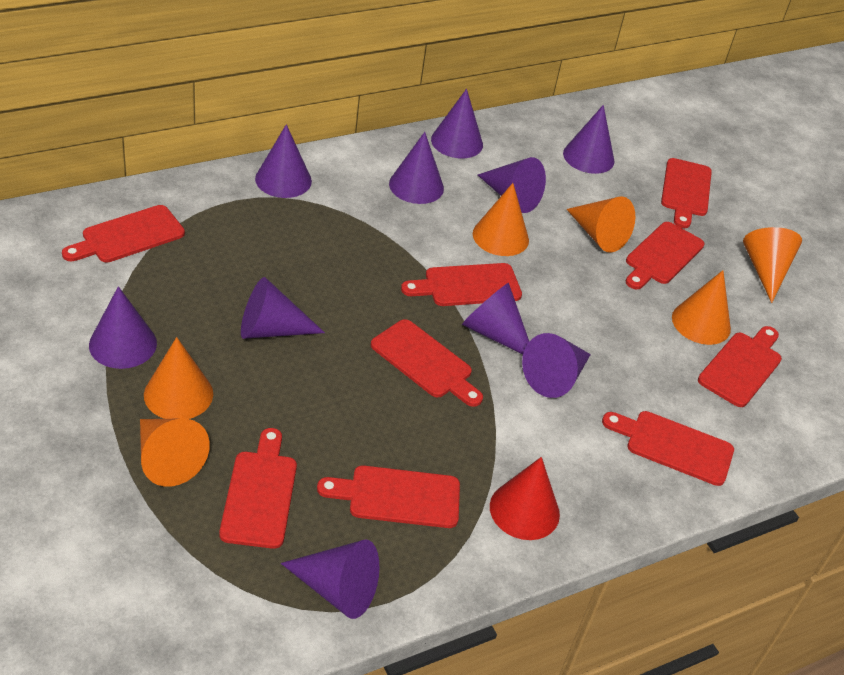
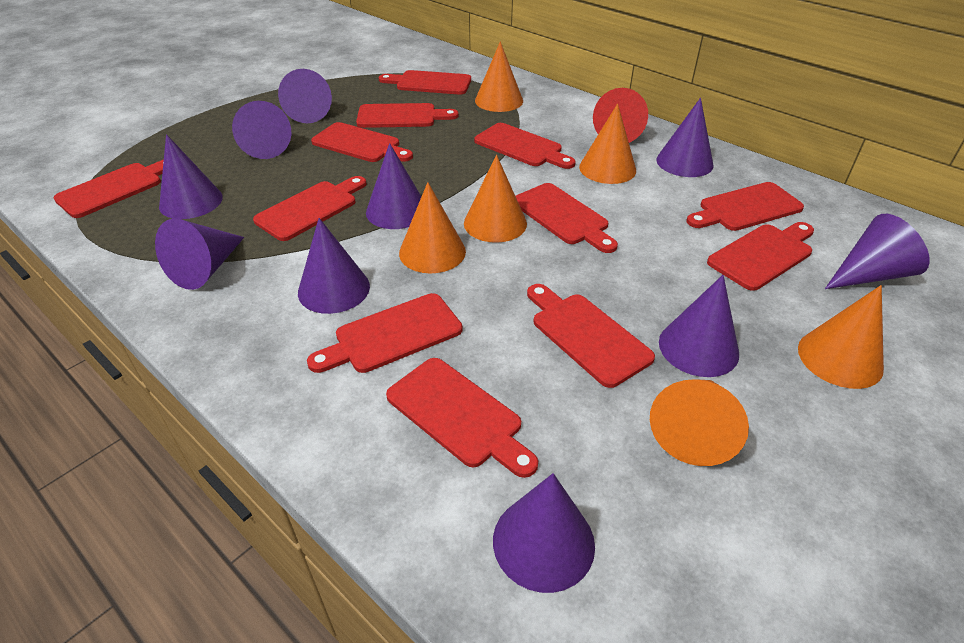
red cutting board: [62,205,185,263] [219,428,297,549] [317,465,460,528] [371,319,483,407] [401,263,522,306] [602,411,734,486] [626,222,704,289] [661,158,712,228] [698,326,782,407] = 9 -> [54,159,164,218] [253,176,366,241] [307,293,463,373] [311,122,413,162] [356,103,459,128] [379,70,471,95] [386,358,538,478] [474,123,576,169] [516,183,618,253] [527,284,655,388] [686,182,804,231] [707,222,814,291] = 12

